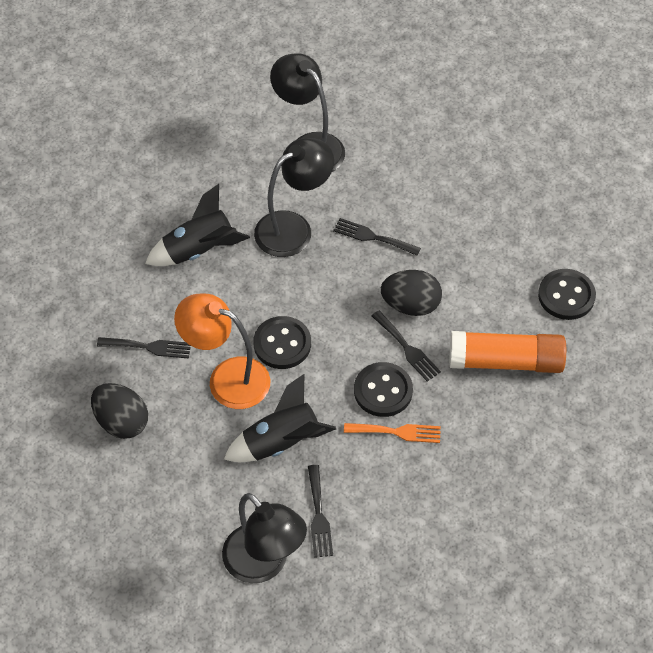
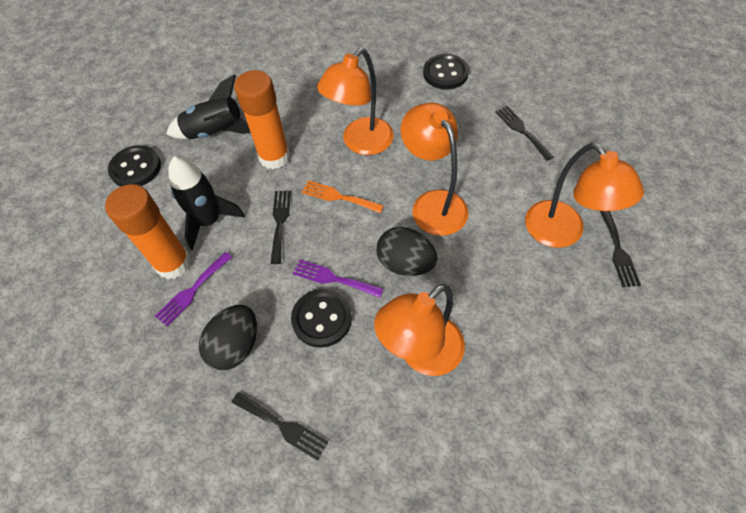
black lamp: [222,493,307,583] [254,138,334,257] [270,53,345,172] = 3 -> none = 0
orange glue stick: [450,331,566,373] = 1 -> [105,184,191,279] [234,70,290,169] = 2
orange lamp: [174,293,270,409] = 1 -> [317,48,394,155] [374,284,465,376] [400,103,468,236] [525,143,644,248] = 4
purple fork: none = 0 -> [155,252,232,326] [293,260,383,298] = 2

